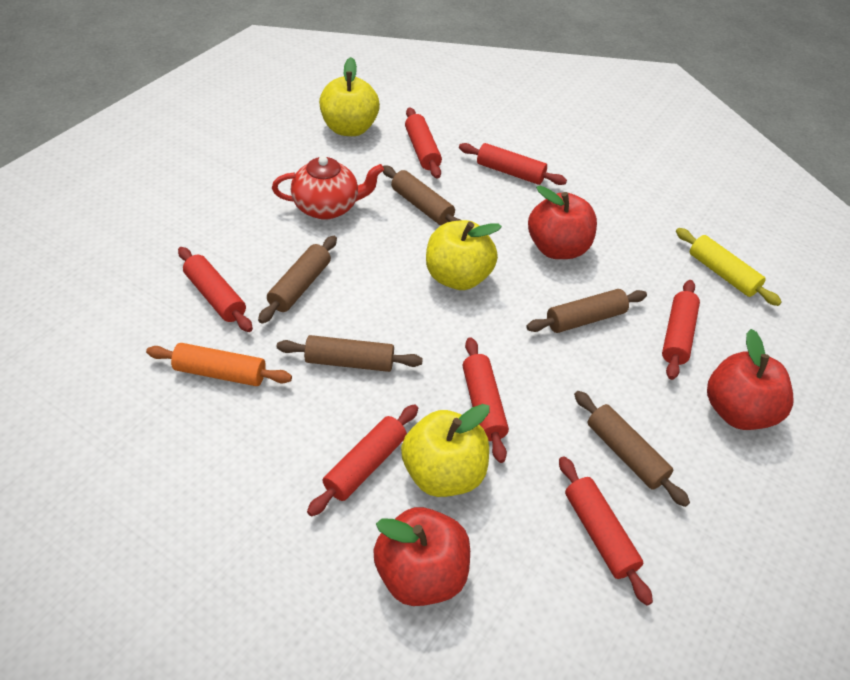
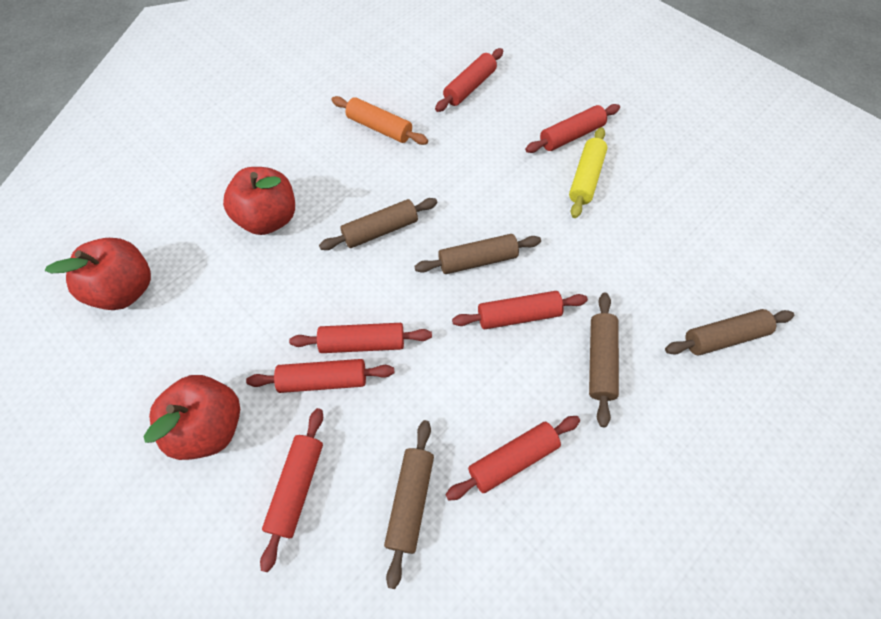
red teapot: [272,156,384,220] = 1 -> none = 0
yellow apple: [319,57,380,136] [401,404,490,497] [426,220,502,290] = 3 -> none = 0

